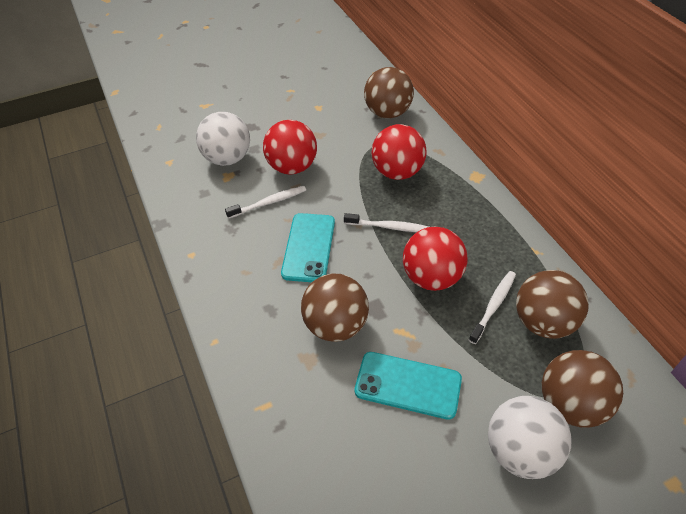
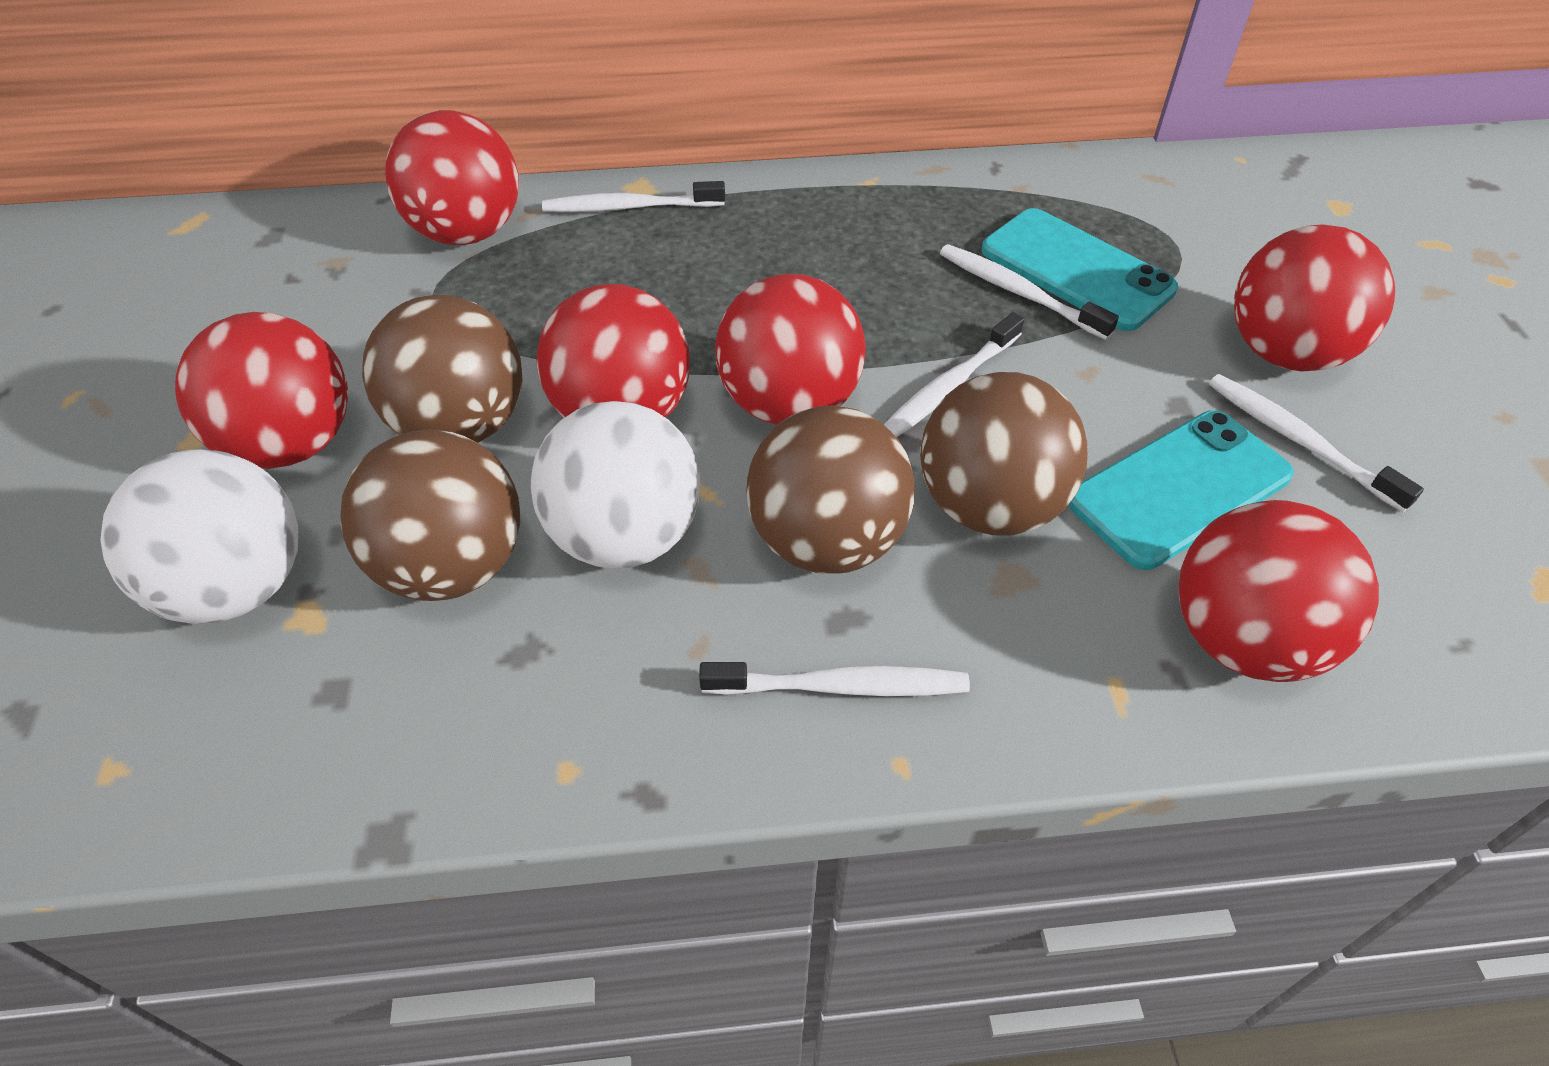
red ball: [263,120,317,175] [371,124,427,180] [403,227,468,291] = 3 -> [175,312,348,469] [385,110,519,245] [536,284,690,418] [715,274,866,425] [1178,500,1379,682] [1234,224,1395,371] = 6
white toothbrush: [225,186,306,219] [344,213,429,232] [469,271,516,344] = 3 -> [542,181,725,212] [699,662,970,696] [884,312,1024,437] [940,244,1119,340] [1209,374,1424,512] = 5

